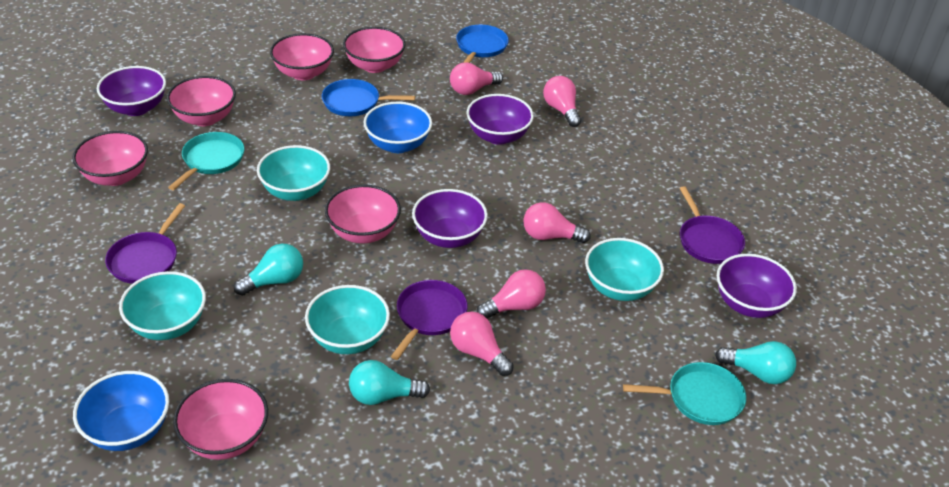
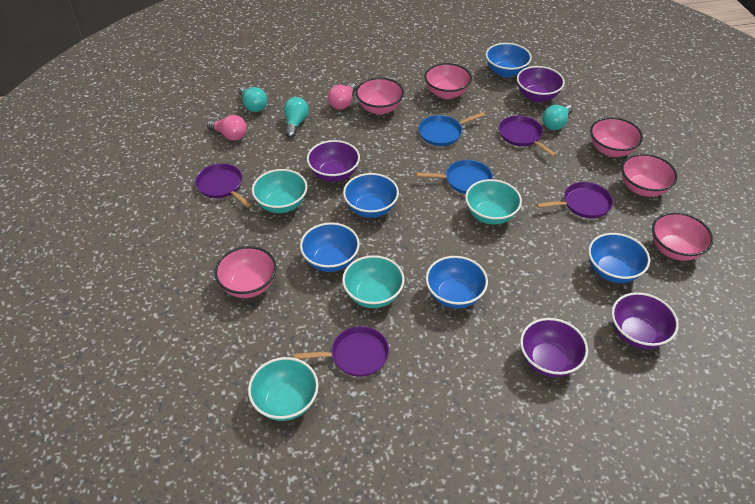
blue bowl: [73,371,169,451] [364,102,432,153] = 2 -> [300,222,360,272] [343,173,399,218] [426,256,488,309] [486,43,532,78] [588,233,650,283] = 5
pink light bulb: [450,62,503,95] [450,312,514,376] [476,269,546,319] [523,202,591,243] [543,76,581,127] = 5 -> [207,115,247,141] [328,83,357,110] = 2
purple pan: [105,203,185,284] [391,280,468,360] [679,186,745,264] = 3 -> [195,163,251,207] [294,326,389,377] [499,115,556,157] [537,182,613,218] = 4
turquoise pan: [168,132,245,190] [623,362,746,425] = 2 -> none = 0

